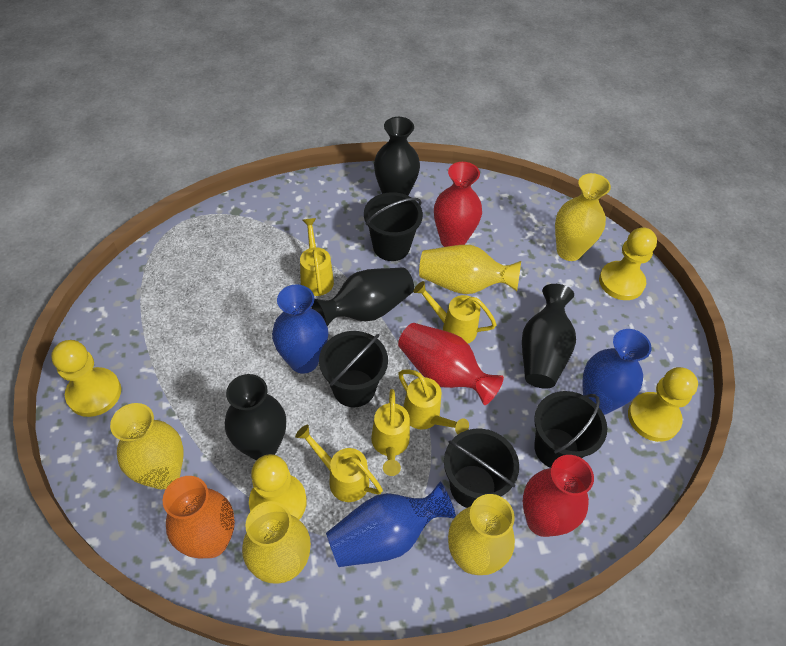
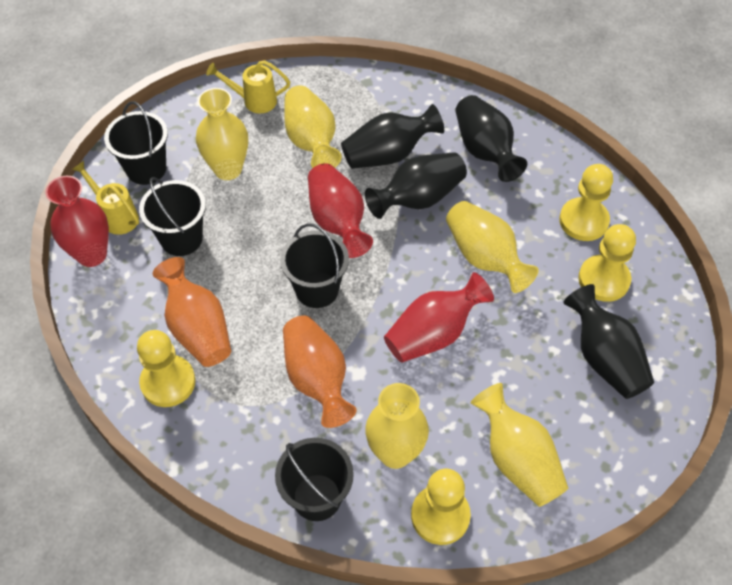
blue vase: [272,284,328,374] [326,482,456,567] [582,329,651,415] = 3 -> none = 0
orange vase: [163,476,235,558] = 1 -> [153,257,231,367] [283,315,357,428] = 2
yellow watering can: [295,425,383,502] [300,218,334,296] [371,389,410,476] [398,369,469,434] [413,281,497,343] = 5 -> [72,161,139,235] [206,60,290,114] = 2

